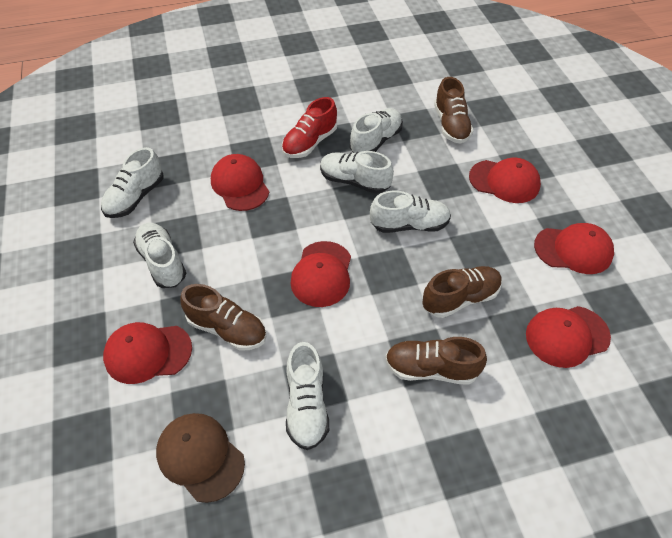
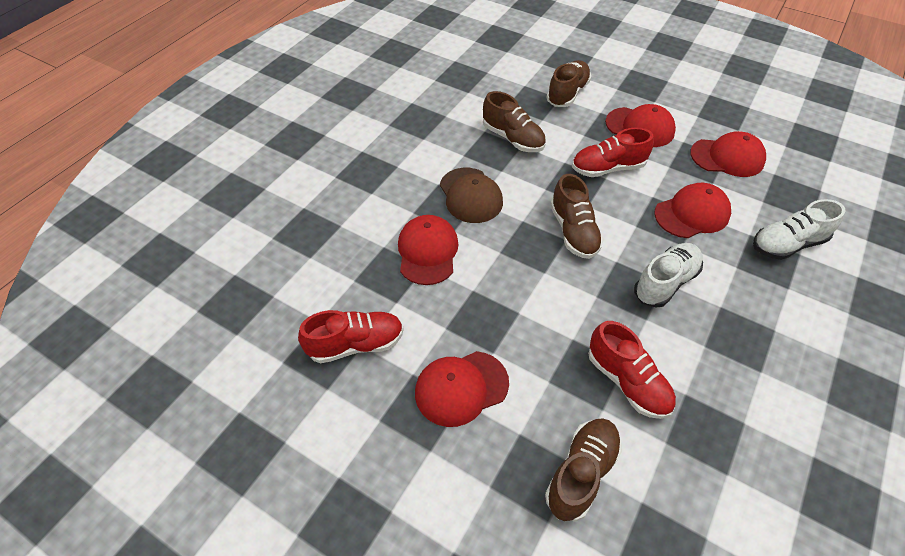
red cap: [103,322,192,384] [211,154,269,211] [290,241,351,307] [469,157,541,203] [526,306,611,368] [534,223,614,274] = 6 -> [398,215,459,285] [415,351,509,427] [605,104,676,147] [654,183,731,238] [690,131,766,177] = 5
red shoe: [282,97,337,158] = 1 -> [298,310,404,363] [572,127,654,177] [588,321,676,419] = 3
white shoe: [101,147,164,218] [133,222,186,288] [286,342,329,450] [320,151,394,194] [350,108,403,153] [370,191,451,233] = 6 -> [634,243,703,308] [753,199,845,260] = 2

